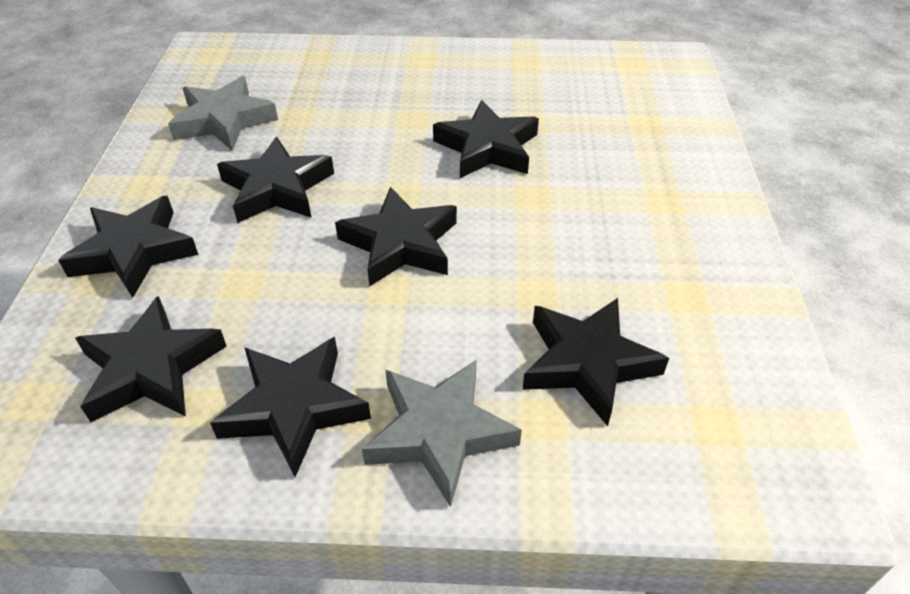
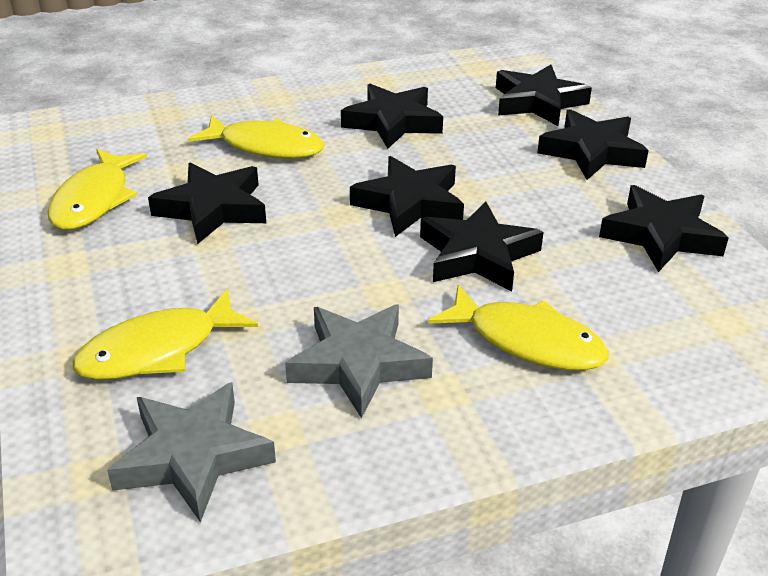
yellow fish: none = 0 -> [48,149,147,230] [73,289,258,380] [188,115,324,158] [428,285,609,370] = 4

